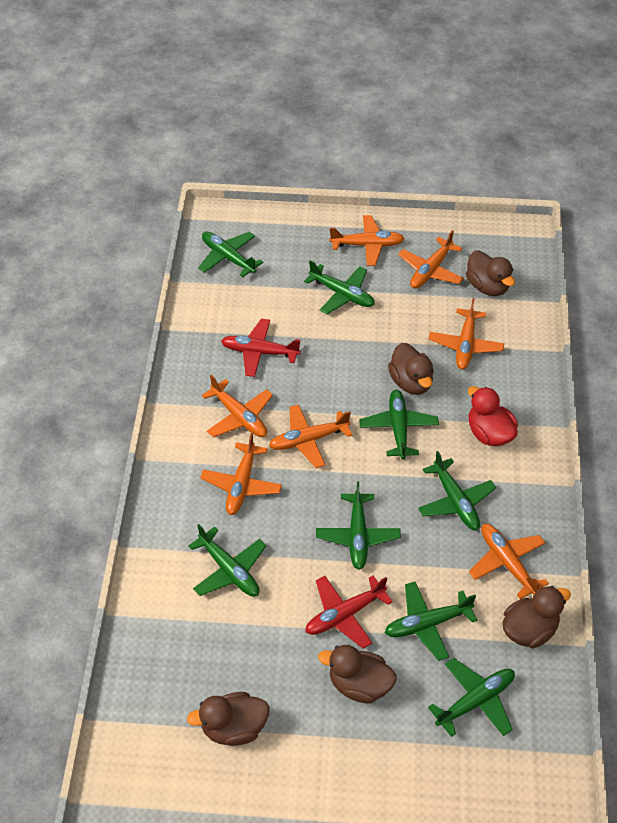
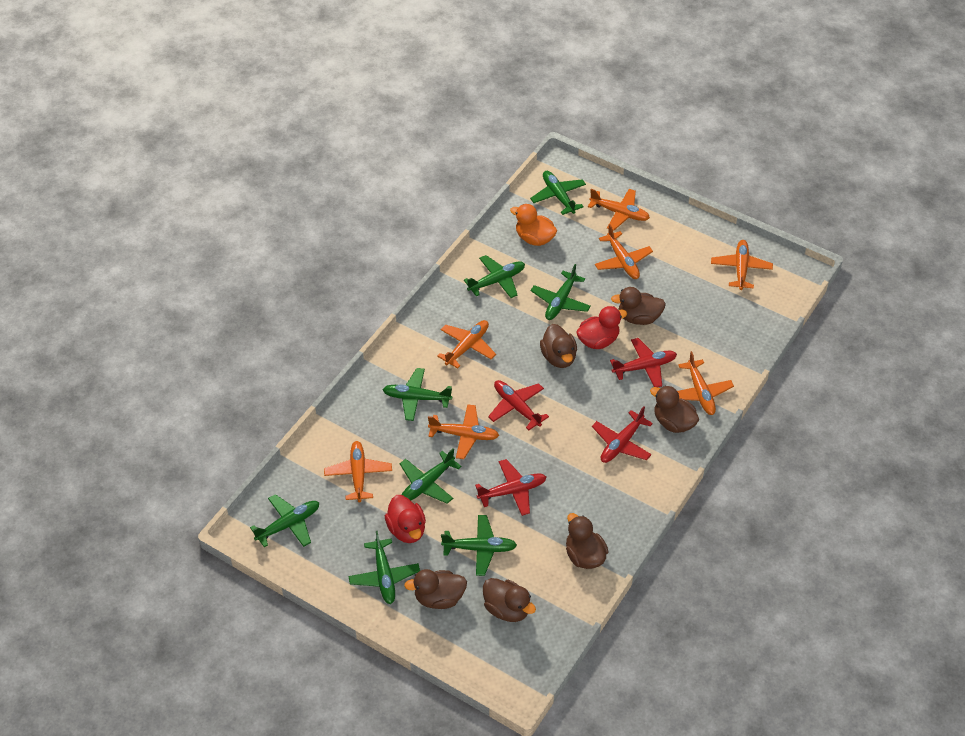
brown duck: [187,692,270,746] [318,645,397,703] [388,343,434,395] [466,250,515,296] [502,586,571,648] = 5 -> [404,569,467,609] [483,578,536,622] [540,324,577,368] [566,513,609,569] [611,287,666,325] [650,386,699,433] = 6
orange duck: none = 0 -> [510,204,557,246] = 1
red duck: [468,386,518,446] = 1 -> [385,495,426,543] [576,306,627,349] = 2
red plane: [221,318,301,377] [305,576,393,649] = 2 -> [475,459,546,516] [488,380,549,430] [592,406,653,463] [610,338,677,387] = 4

